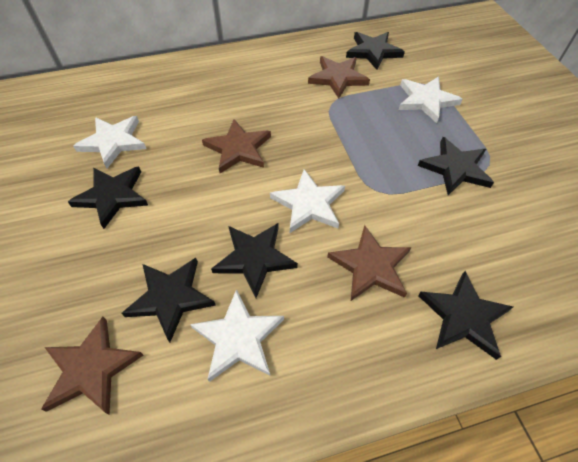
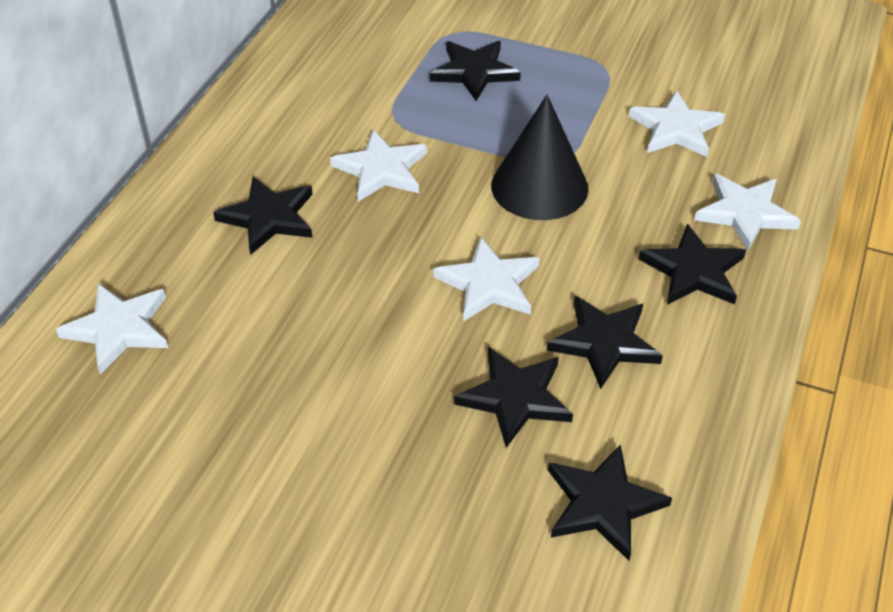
black cone: none = 0 -> [491,95,588,220] = 1
brown star: [41,317,144,415] [202,119,271,173] [308,56,370,99] [327,225,411,301] = 4 -> none = 0
white star: [73,116,146,168] [190,289,284,382] [270,169,345,233] [399,77,463,123] = 4 -> [56,283,168,375] [330,130,427,202] [433,236,540,322] [629,90,725,157] [694,174,801,251] = 5

